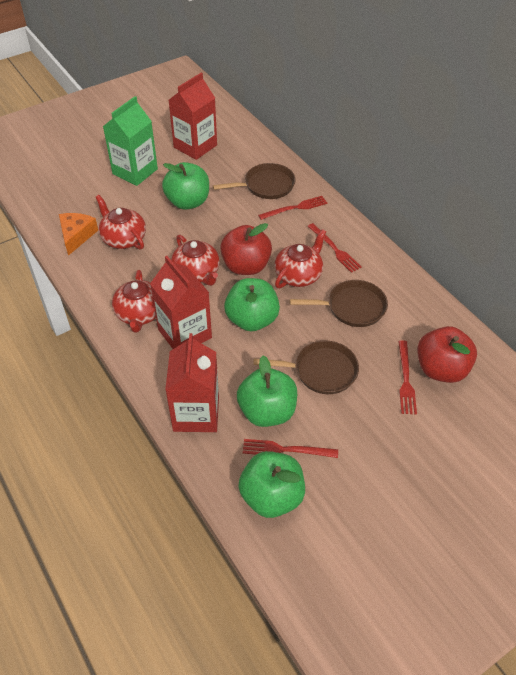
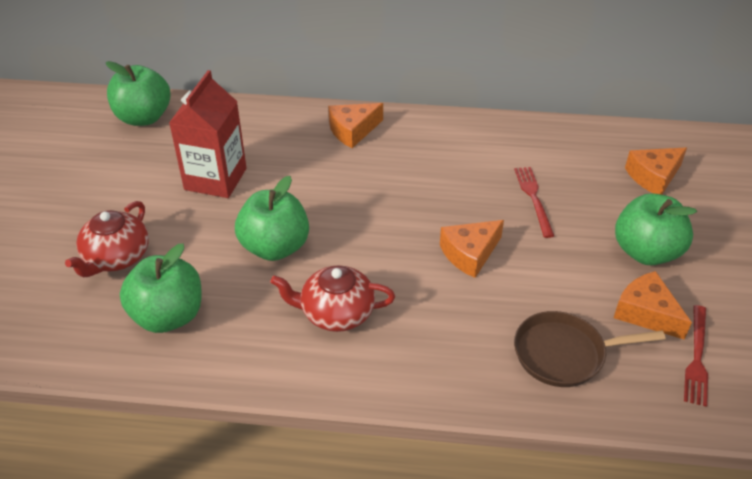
brown pan: [213,163,296,199] [253,341,359,394] [290,280,388,327] = 3 -> [514,311,665,387] = 1
green carton: [103,96,158,186] = 1 -> none = 0
orange cheese: [59,213,98,256] = 1 -> [328,103,383,148] [440,220,504,278] [614,271,692,340] [625,148,687,195] = 4
red apple: [220,223,272,275] [417,326,477,383] = 2 -> none = 0
red carton: [150,256,212,349] [165,333,219,432] [169,73,217,160] = 3 -> [169,70,247,198] = 1
red fork: [243,439,338,458] [258,196,327,220] [307,223,362,273] [398,340,417,415] = 4 -> [514,167,554,238] [684,305,708,407] = 2
red teapot: [95,195,146,250] [112,270,156,333] [171,235,220,286] [274,229,326,288] = 4 -> [65,201,149,277] [270,265,395,332] = 2

